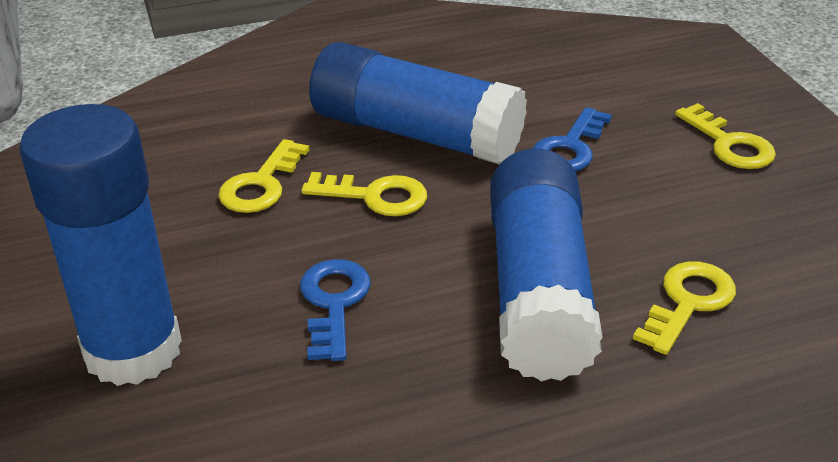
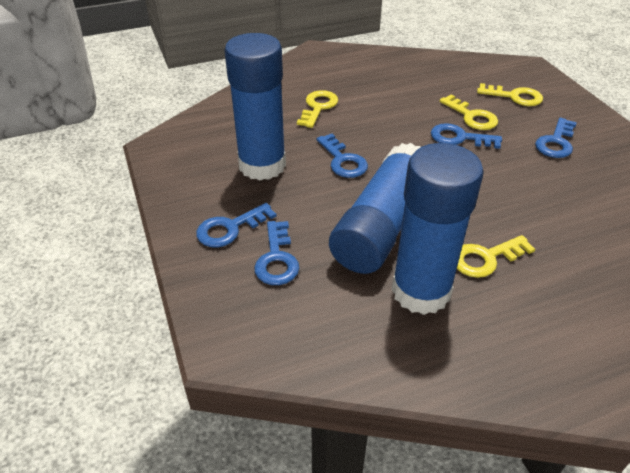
blue key: [300,259,371,361] [533,107,612,171] = 2 -> [196,203,276,247] [254,221,299,285] [317,134,368,178] [431,123,502,149] [535,118,577,158] = 5

